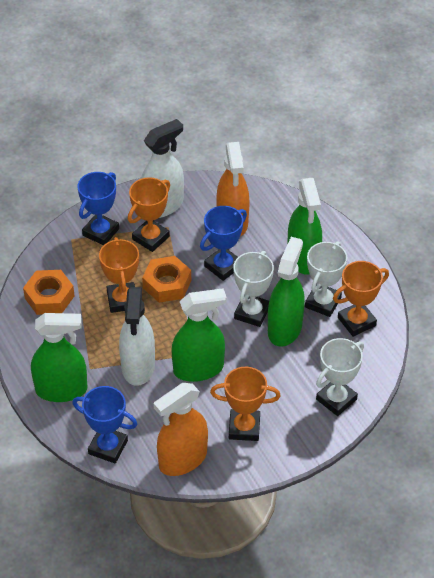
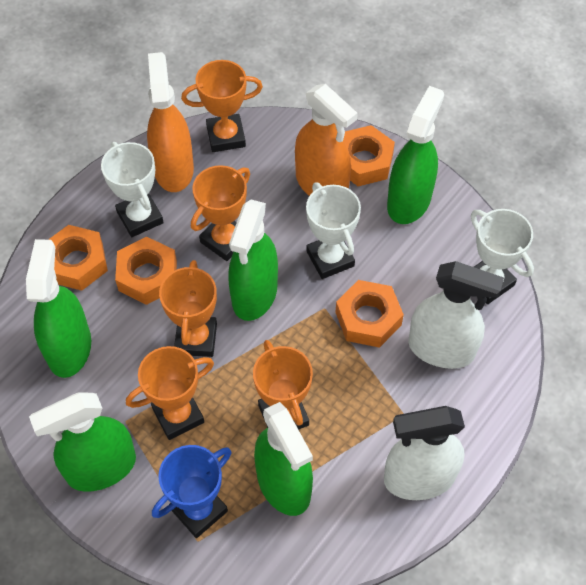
blue trophy: [73,386,137,463] [77,172,119,245] [200,206,247,281] = 3 -> [152,445,231,538] = 1
green spray bottle: [31,313,87,402] [171,288,226,382] [268,237,305,347] [288,178,322,275] = 4 -> [26,239,91,378] [29,392,136,492] [228,200,278,321] [254,402,313,516] [387,86,444,224] = 5
orange nut: [23,270,74,315] [142,256,191,303] = 2 -> [48,225,108,291] [115,237,177,305] [335,280,404,348] [343,125,395,186] = 4
orange trophy: [99,237,139,313] [128,177,170,252] [210,367,281,441] [333,261,389,337] = 4 -> [126,346,214,440] [159,260,217,357] [181,60,263,152] [191,165,250,261] [253,340,313,430] = 5

